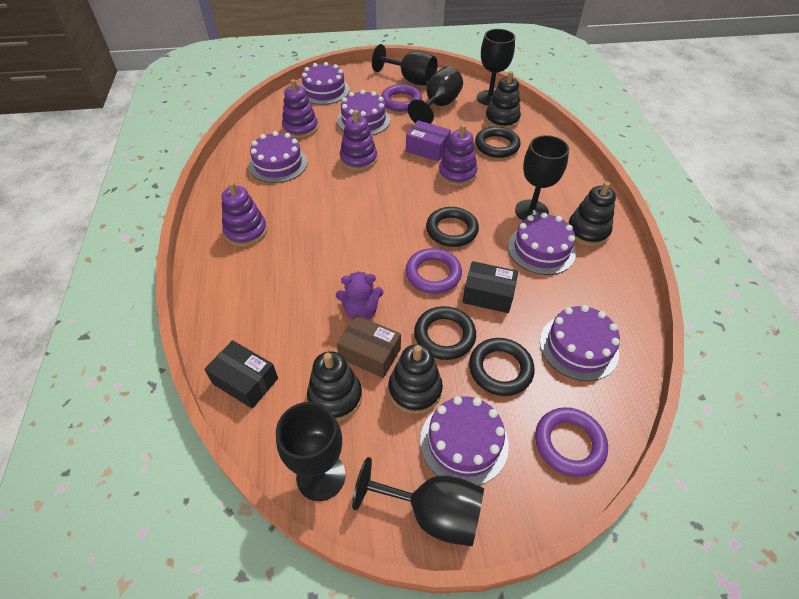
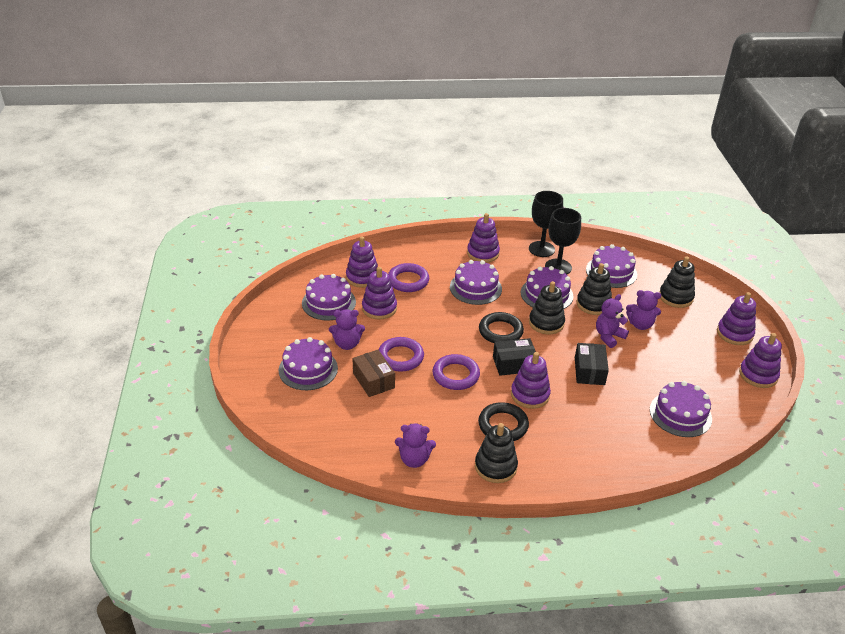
black goblet: [276,402,345,501] [352,457,484,546] [372,44,437,86] [408,67,463,124] [477,29,515,106] [515,135,569,220] = 6 -> [529,191,563,257] [545,208,581,274] = 2
black ring: [414,306,476,360] [426,207,479,247] [469,338,535,396] [475,126,521,158] = 4 -> [478,402,529,441] [479,312,524,343] = 2
purple box: [406,120,451,162] = 1 -> none = 0
purple stacking toy: [222,181,267,246] [282,79,318,138] [340,110,377,171] [439,124,478,186] = 4 -> [346,236,378,288] [362,267,397,320] [467,213,500,263] [511,352,551,409] [717,292,756,345] [739,333,782,388] = 6
purple teddy bear: [336,272,383,320] = 1 -> [329,309,365,350] [395,423,436,468] [596,294,629,348] [626,290,661,330] = 4

